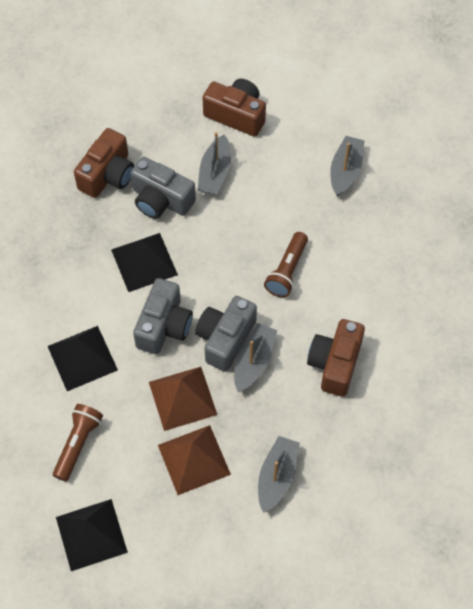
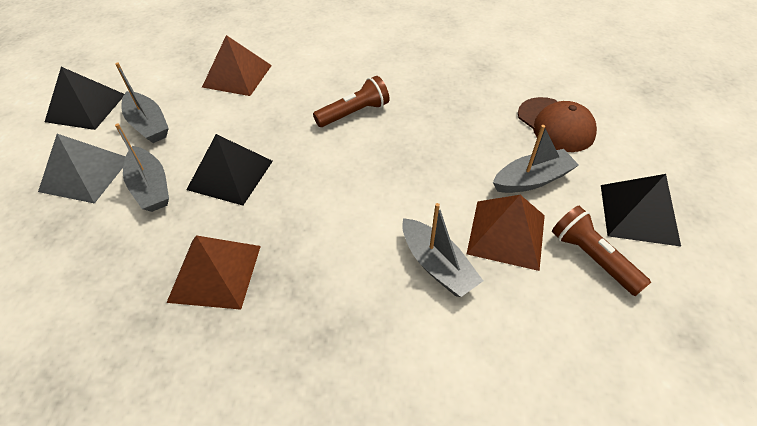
brown camera: [74,128,134,198] [203,79,266,137] [307,319,365,397] = 3 -> none = 0
brown cap: none = 0 -> [518,97,597,152] = 1
brown pyramid: [149,367,217,431] [158,425,231,495] = 2 -> [166,235,261,310] [202,35,272,96] [467,195,545,271] = 3
grey camera: [131,157,196,219] [133,278,193,354] [195,296,257,372] = 3 -> none = 0
grey pyramid: none = 0 -> [38,134,126,204] = 1

